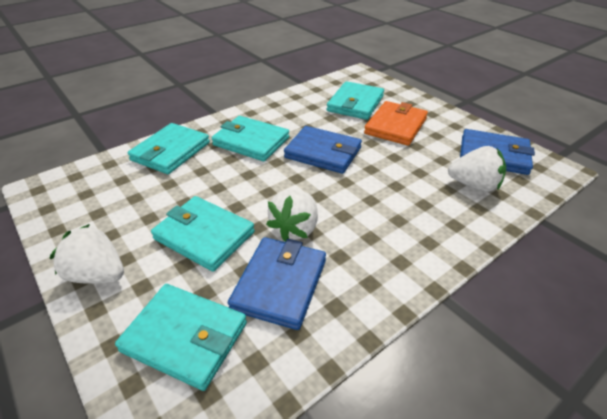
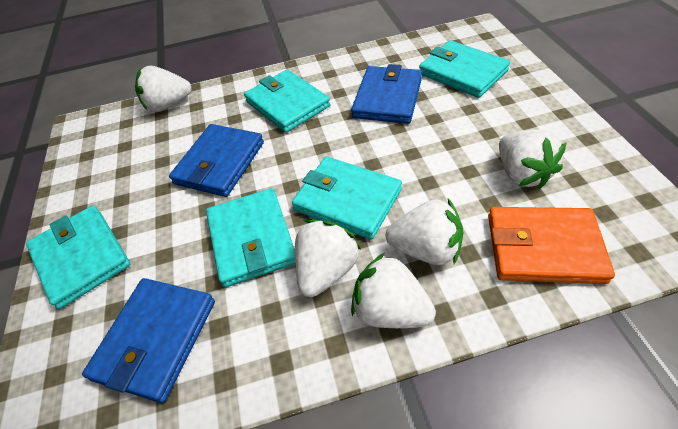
white strawberry: [50,224,124,284] [266,190,318,242] [448,146,506,192] = 3 -> [135,66,192,112] [295,219,360,297] [351,253,436,328] [386,199,463,265] [499,130,567,189] = 5

